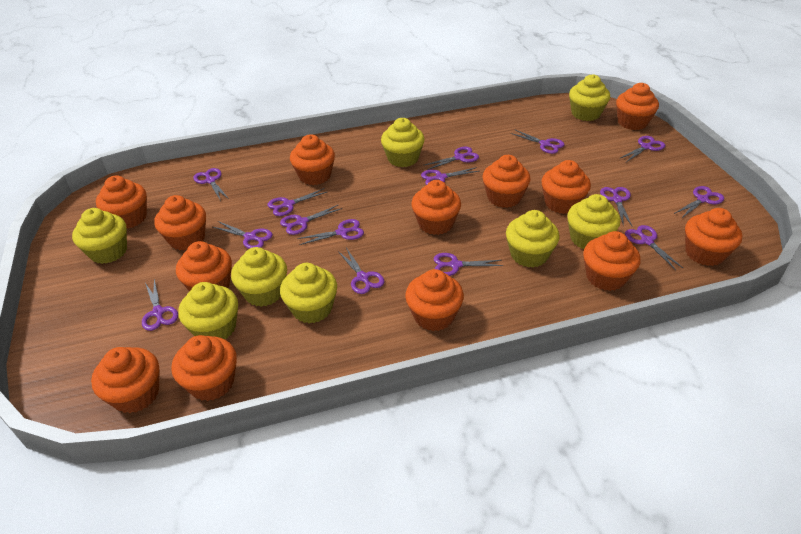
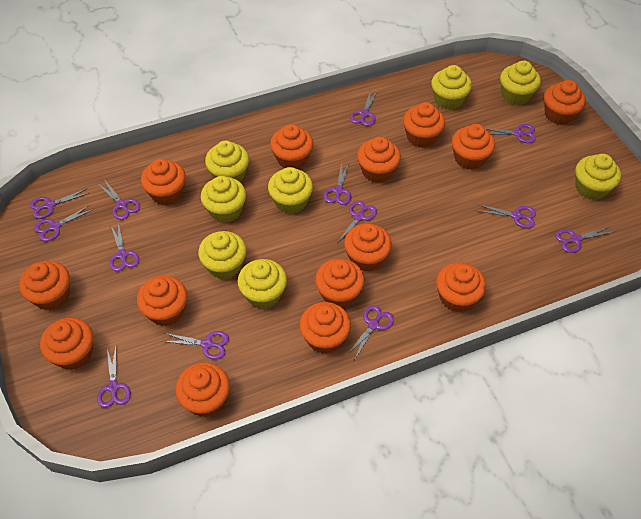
orange cupcake: [91,347,160,413] [96,175,147,229] [154,195,206,250] [171,335,237,401] [176,241,232,291] [290,134,335,185] [405,269,464,331] [411,180,461,235] [482,155,531,208] [541,160,591,214] [583,231,640,291] [616,83,659,130] [685,208,742,266] = 13 -> [19,261,70,310] [40,318,93,370] [137,276,187,326] [141,159,186,205] [175,362,230,417] [270,124,313,169] [299,302,351,354] [315,259,364,308] [344,223,392,272] [357,137,401,183] [403,102,445,148] [436,262,486,312] [452,124,495,170] [544,80,586,125] = 14
purple scissors: [142,279,178,331] [193,168,229,201] [213,221,273,249] [268,188,327,216] [280,204,342,235] [297,219,364,245] [338,248,384,294] [421,167,479,185] [425,147,479,170] [434,253,504,276] [510,129,565,154] [600,187,632,226] [619,136,665,162] [625,225,683,270] [674,186,724,219] = 15 -> [30,188,90,219] [34,205,94,242] [97,346,131,408] [98,179,140,220] [109,222,139,272] [162,331,229,360] [324,162,351,205] [337,200,377,243] [346,305,394,359] [350,90,378,126] [477,204,536,229] [485,124,536,143] [555,226,613,253] = 13

